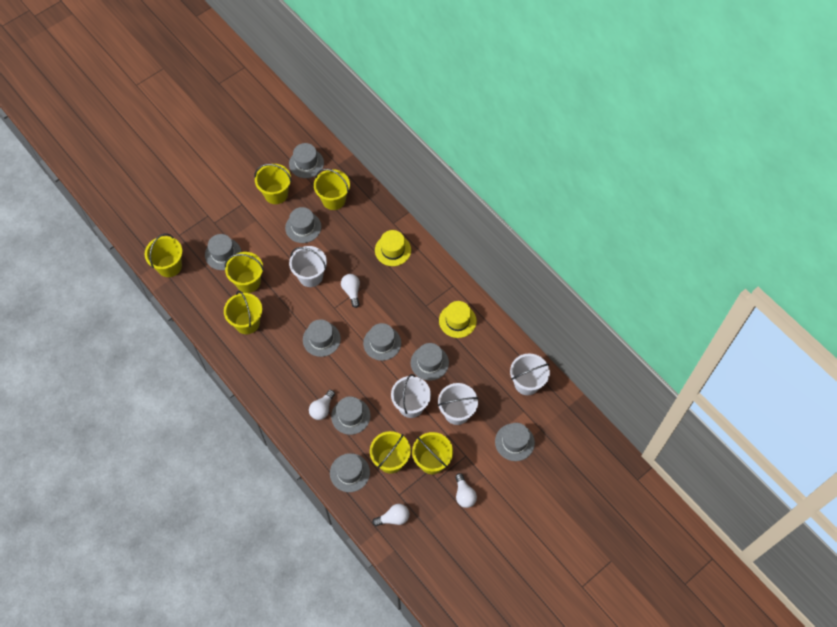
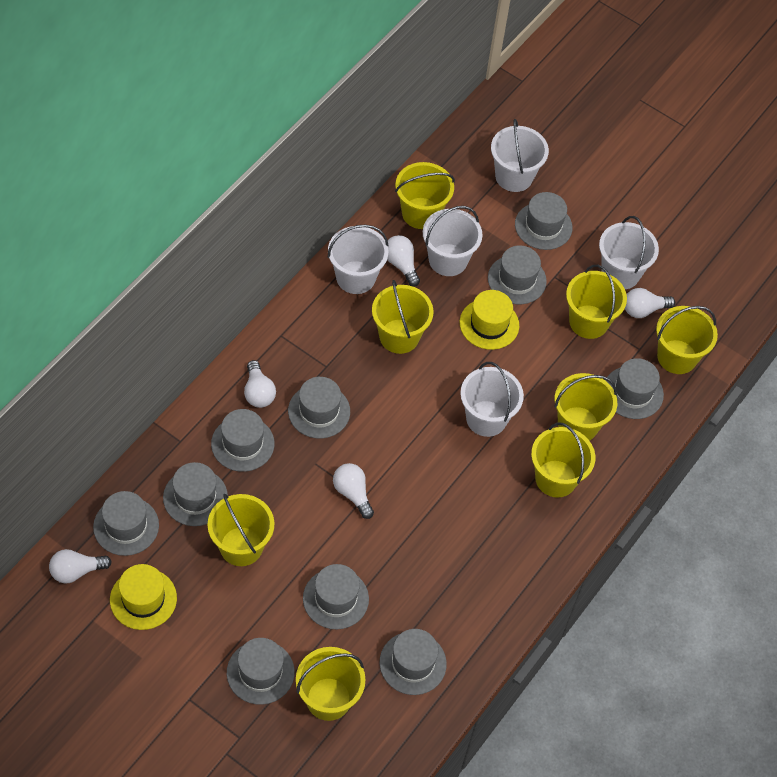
grey hat: [205,234,241,270] [285,207,321,243] [289,143,324,178] [303,319,341,357] [330,453,370,492] [331,396,371,435] [363,323,401,361] [411,343,449,381] [495,423,535,461] = 9 -> [93,491,159,556] [163,462,228,526] [211,409,274,472] [227,638,295,705] [288,377,350,438] [303,564,369,629] [380,629,447,695] [488,246,547,304] [515,192,572,250] [605,358,664,419] = 10
white bucket: [289,246,327,287] [391,374,431,418] [438,383,478,425] [510,354,550,395] = 4 -> [328,225,388,294] [423,206,483,276] [460,362,524,437] [491,119,549,192] [599,216,659,289] = 5
white light bulb: [309,390,335,420] [341,274,360,308] [372,504,409,526] [455,473,477,508] = 4 -> [49,549,112,583] [244,360,276,408] [333,463,374,519] [387,235,420,287] [625,288,675,318] = 5
yellow bucket: [145,234,182,277] [224,291,262,334] [225,252,264,293] [254,164,291,204] [314,169,350,210] [370,431,411,474] [412,432,453,474] = 7 -> [208,494,274,566] [296,647,365,721] [372,280,434,354] [395,162,455,229] [531,423,595,498] [554,373,617,441] [566,265,627,339] [656,306,718,374] = 8

